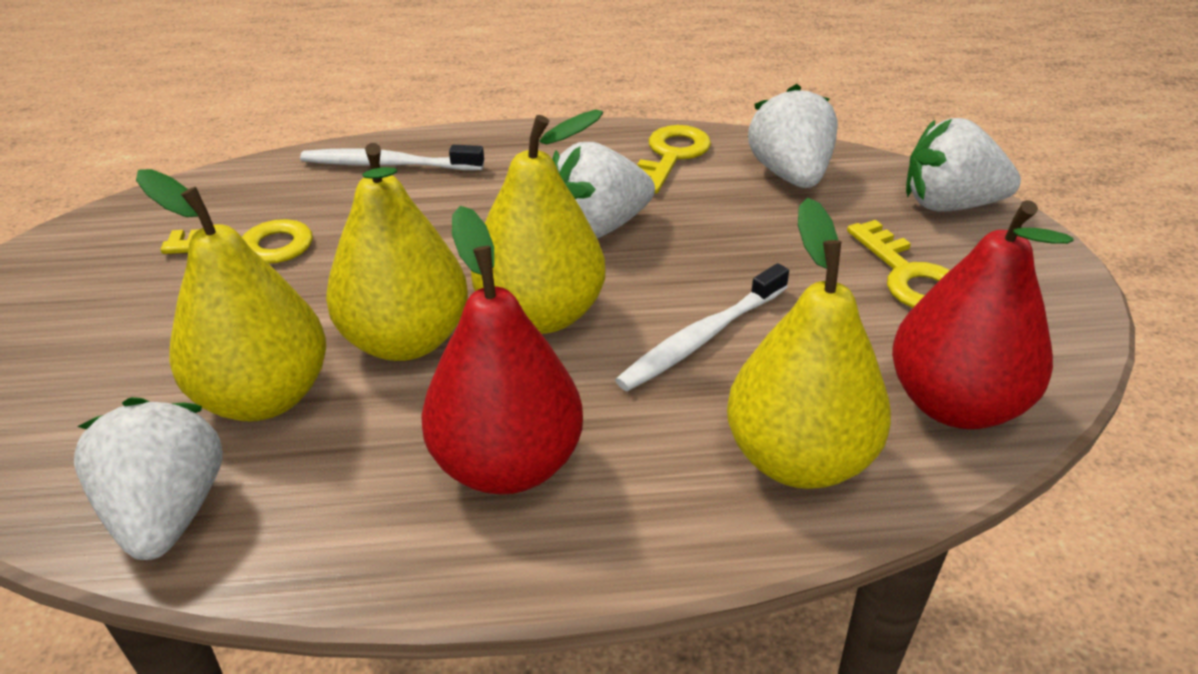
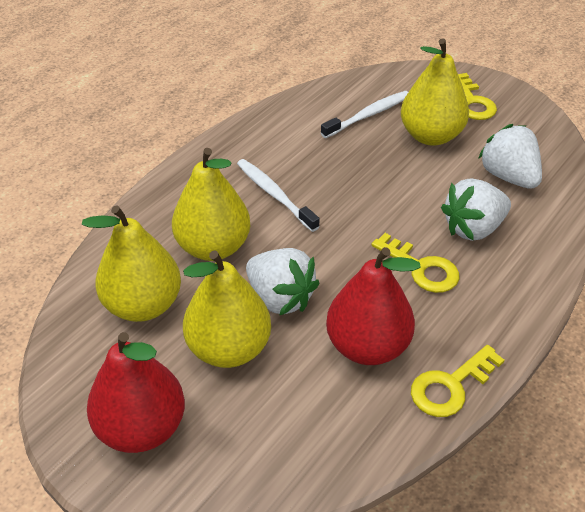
white strawberry: [74,397,223,560] [552,142,655,238] [748,84,838,188] [906,118,1021,212] = 4 -> [246,248,319,316] [441,178,511,241] [478,124,542,189] = 3

